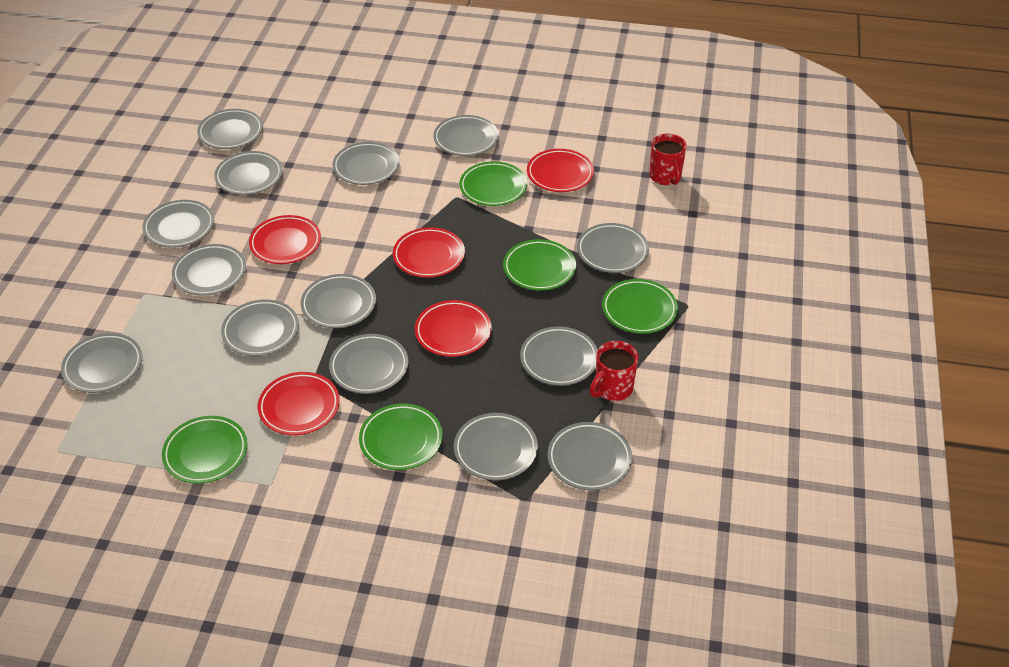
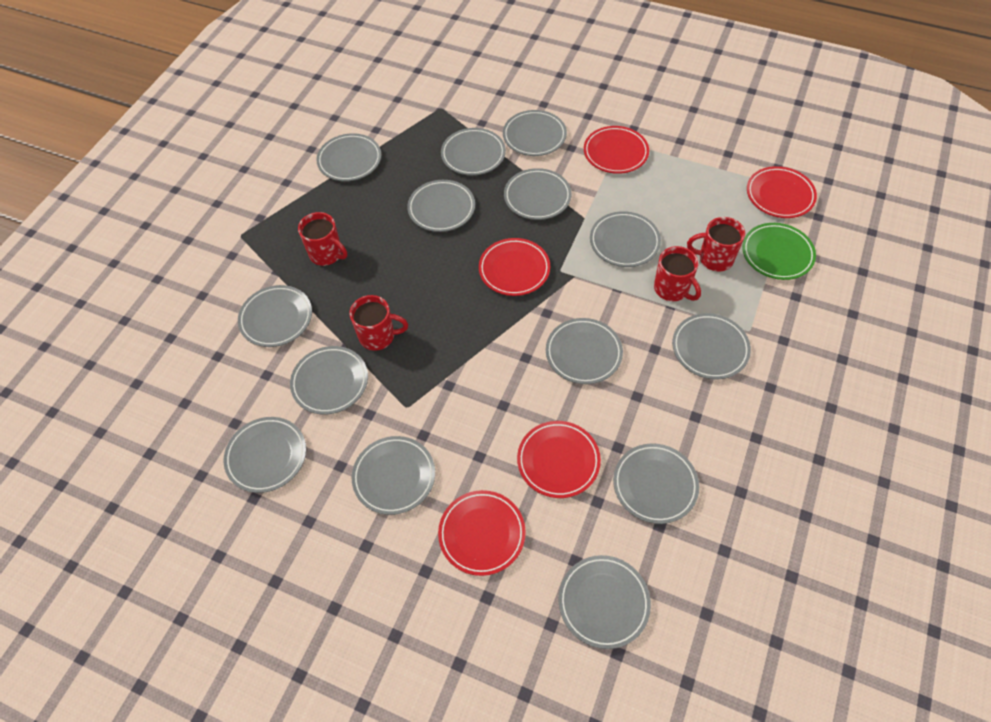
green plate: [162,416,247,484] [359,403,443,470] [460,161,527,206] [503,239,576,291] [602,279,678,334] = 5 -> [742,223,816,280] = 1
red mug: [590,341,638,401] [649,133,687,185] = 2 -> [298,212,347,266] [349,295,408,351] [654,246,701,301] [687,217,745,271] = 4

